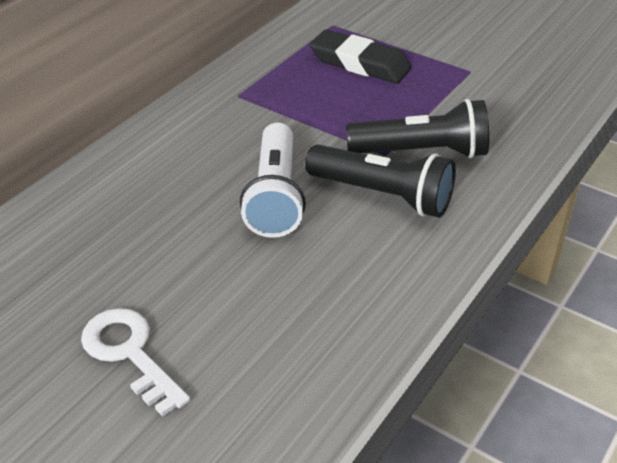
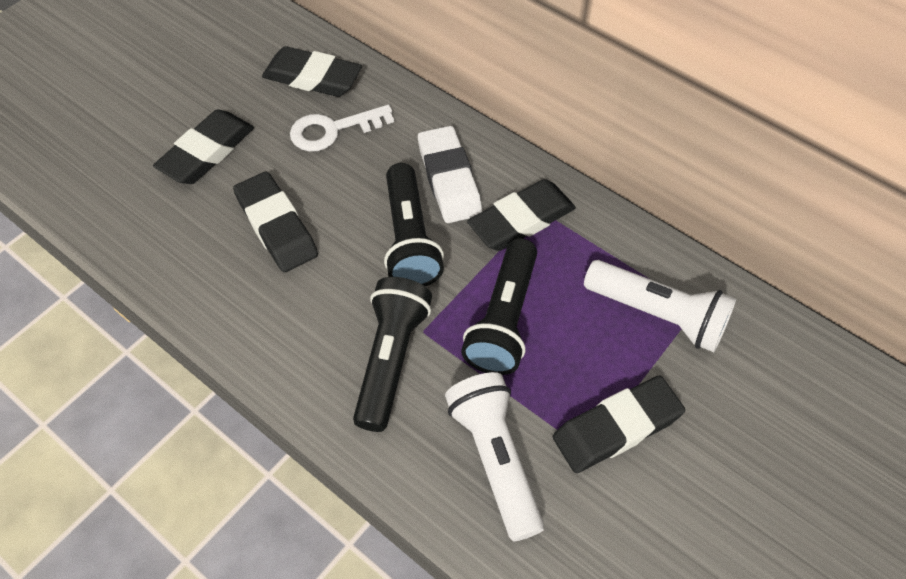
black eraser: [310,30,411,84] = 1 -> [153,110,254,184] [233,172,318,272] [262,46,362,97] [467,179,576,251] [553,375,685,473] = 5
black flashlight: [305,145,456,218] [346,99,489,158] = 2 -> [353,277,432,432] [384,163,444,286] [461,238,537,375] = 3
white eraser: none = 0 -> [418,126,482,223] = 1
white flashlight: [240,123,306,238] = 1 -> [445,372,544,541] [584,260,736,352] = 2

